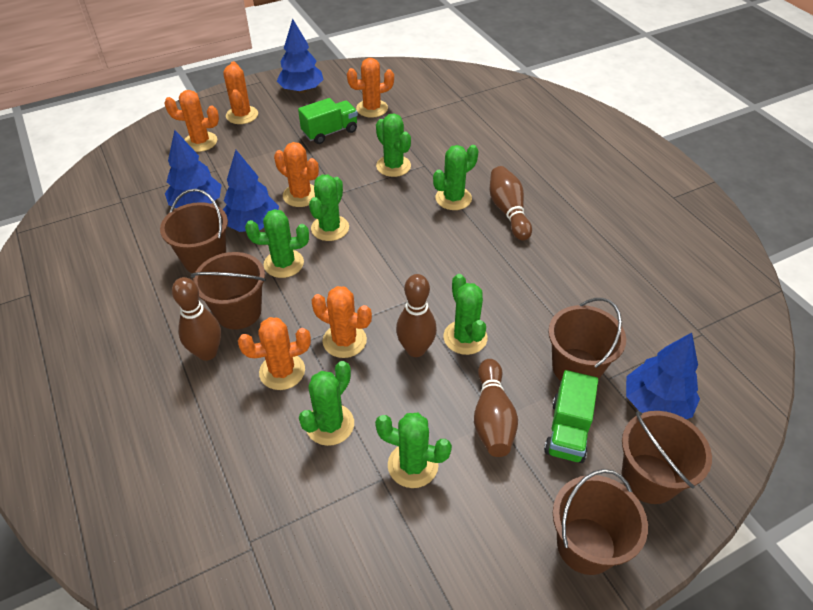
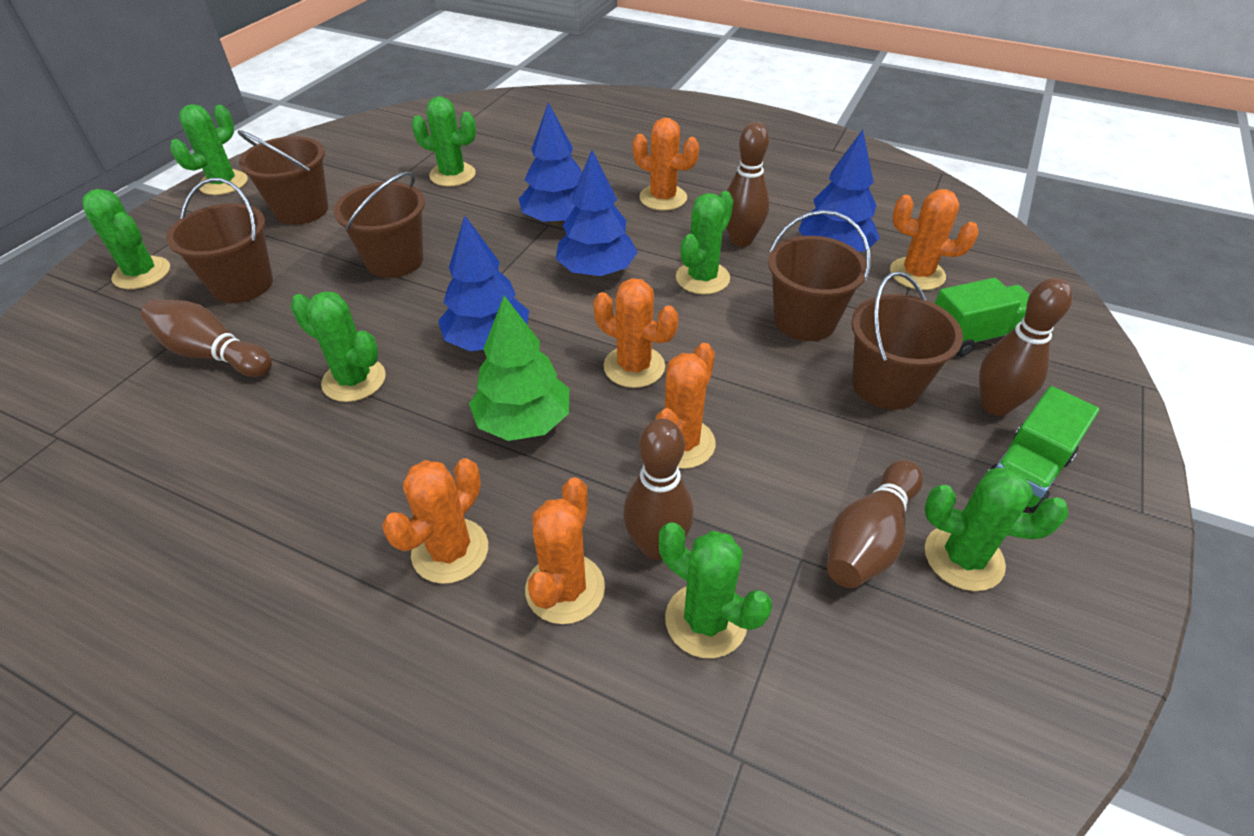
brown bowling pin: [172,277,221,361] [396,274,437,357] [474,359,518,457] [490,166,532,240] = 4 -> [141,300,272,377] [623,418,694,560] [726,122,770,247] [827,460,923,588] [979,278,1073,416] = 5
green tree: none = 0 -> [469,296,569,441] = 1

